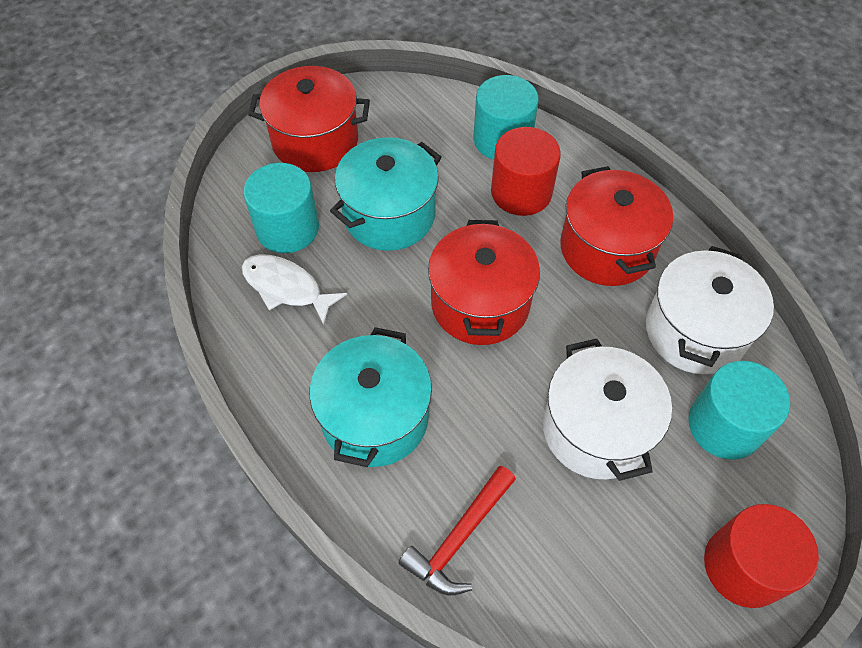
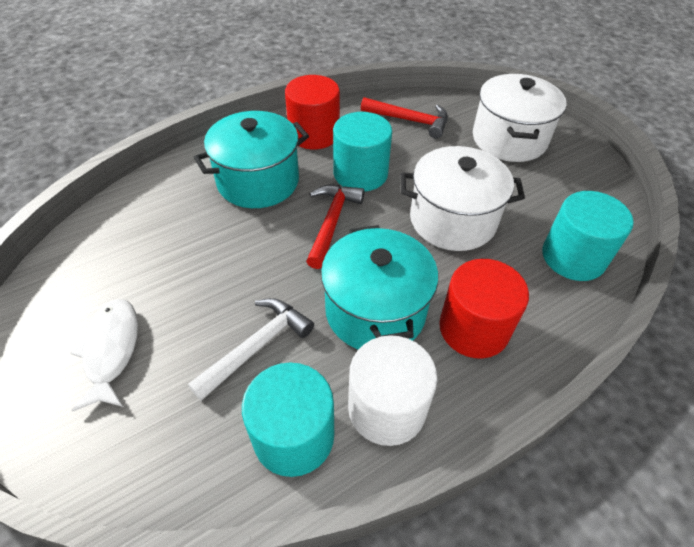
red hammer: [399,466,516,595] = 1 -> [306,185,365,269] [361,97,448,139] = 2
red pot: [248,66,370,172] [428,220,540,345] [560,166,673,286] = 3 -> none = 0
white cylinder: none = 0 -> [348,335,437,446] = 1
white hammer: none = 0 -> [188,298,314,401] = 1

